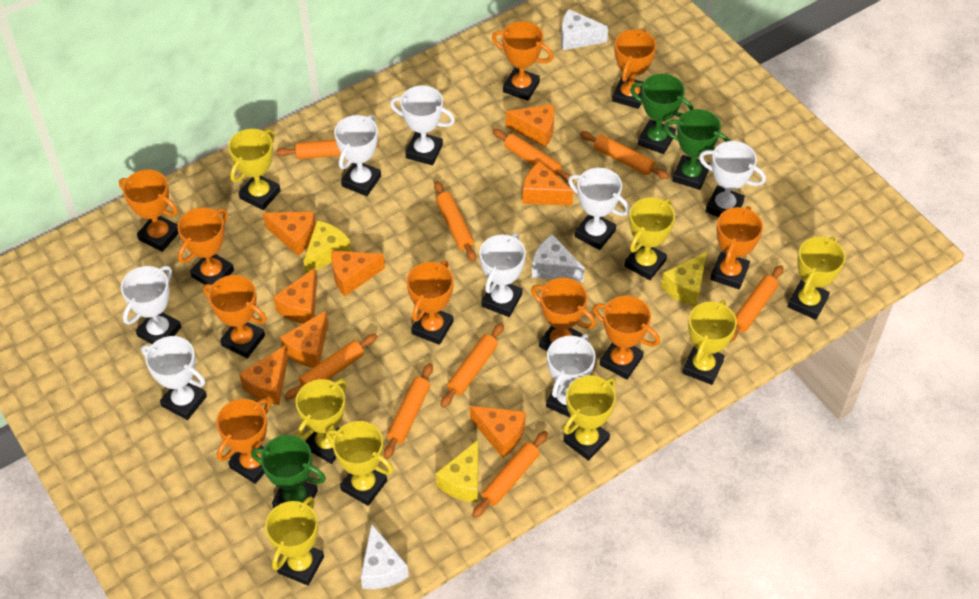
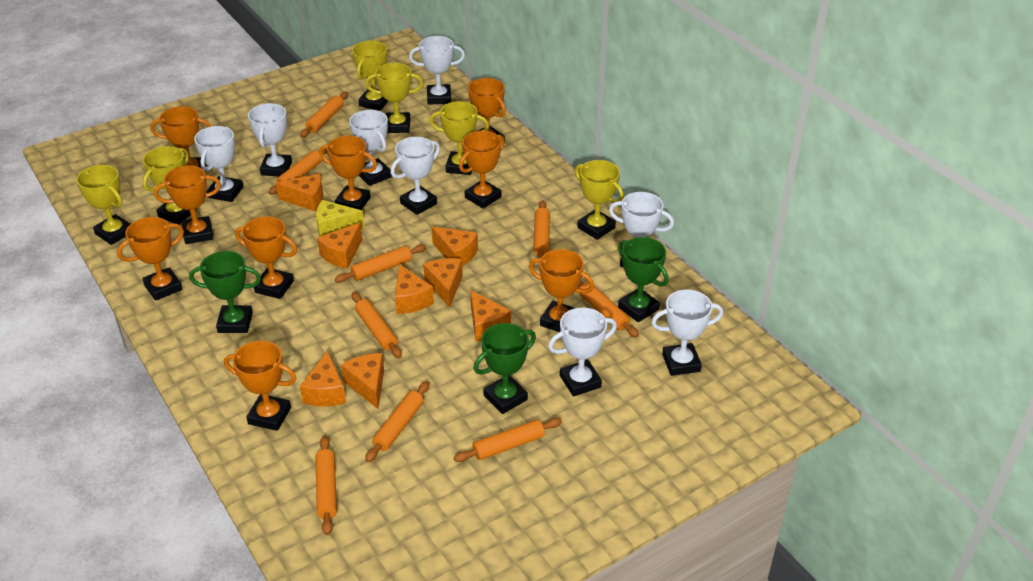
orange trophy: [119,170,179,252] [178,208,234,285] [203,275,267,358] [216,398,270,484] [407,261,454,345] [492,21,553,101] [531,278,596,351] [592,296,660,379] [612,29,656,109] [710,206,763,289] = 10 -> [117,217,184,301] [150,106,211,169] [154,165,221,244] [224,341,296,431] [235,216,297,299] [319,136,377,210] [459,131,505,209] [468,78,506,142] [529,249,594,332] = 9
white cheese: [361,523,409,589] [532,234,585,282] [561,9,608,50] = 3 -> none = 0
yellow cheese: [303,221,351,274] [436,440,479,502] [661,252,707,307] = 3 -> [316,200,364,237] = 1
yellow trophy: [228,129,281,210] [265,497,324,586] [295,379,347,464] [326,421,393,506] [563,375,616,461] [625,197,675,280] [682,300,737,385] [787,236,845,320] = 8 -> [76,165,131,245] [143,146,191,225] [352,40,388,111] [365,63,423,133] [429,101,489,175] [575,160,624,240] = 6

